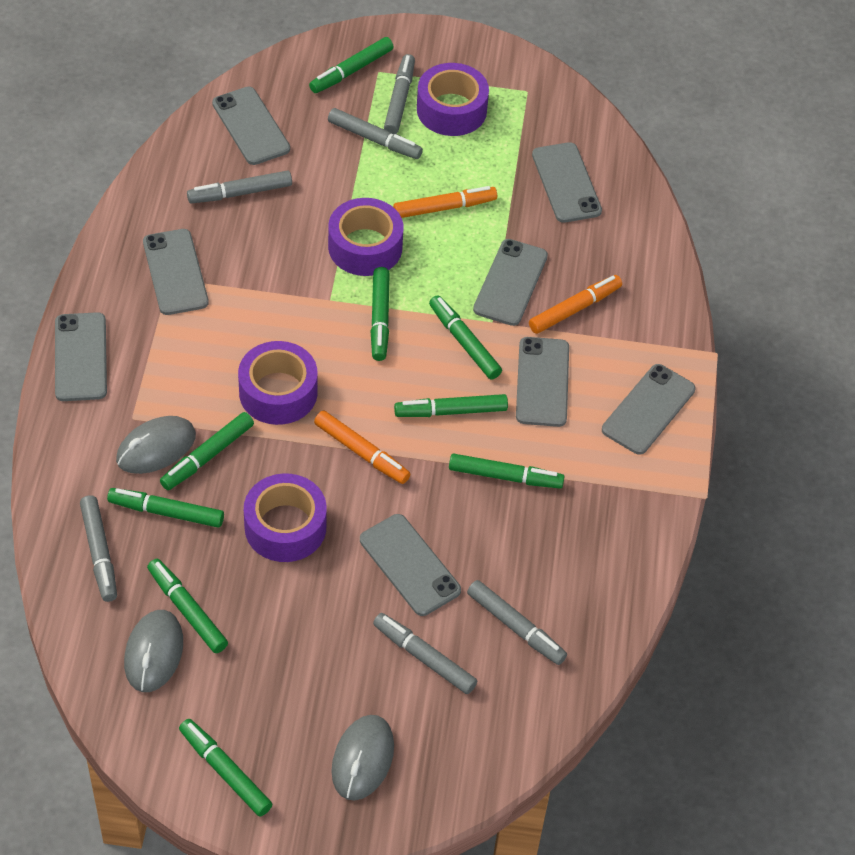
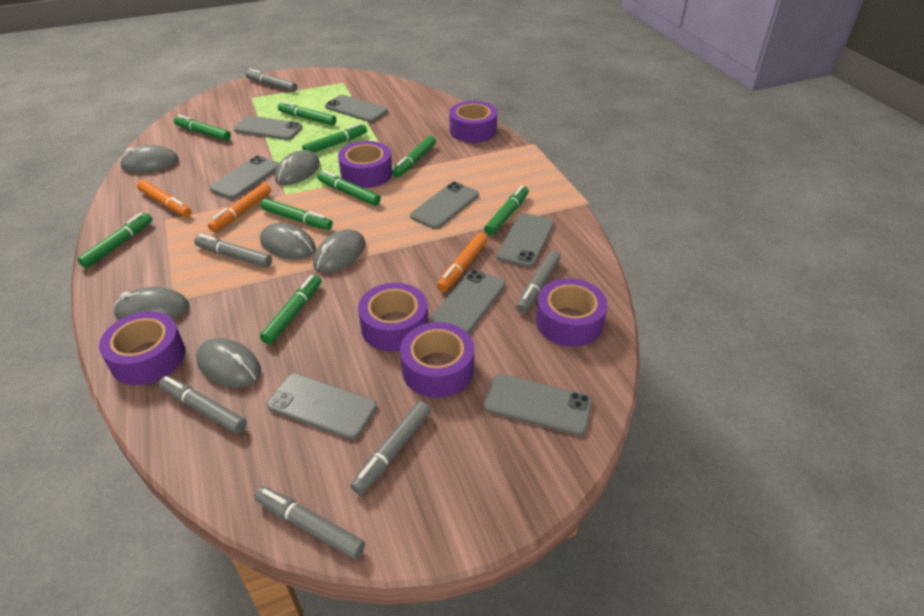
grey mouse: [116,416,196,474] [124,610,183,692] [331,715,394,800] = 3 -> [113,287,189,320] [120,145,179,173] [196,338,261,388] [260,223,316,259] [275,150,320,185] [313,229,365,273] = 6
purple tape: [238,341,318,425] [244,473,327,562] [328,198,403,276] [417,63,489,136] = 4 -> [99,311,185,385] [338,141,392,188] [358,283,429,352] [400,322,474,398] [449,101,497,143] [536,278,608,347] = 6

